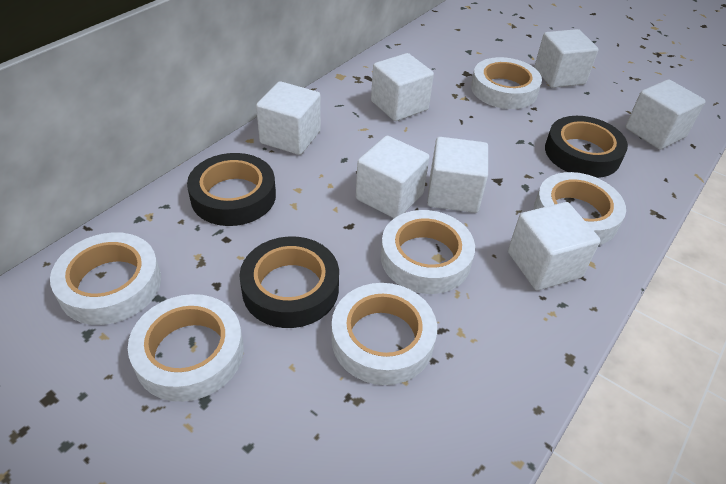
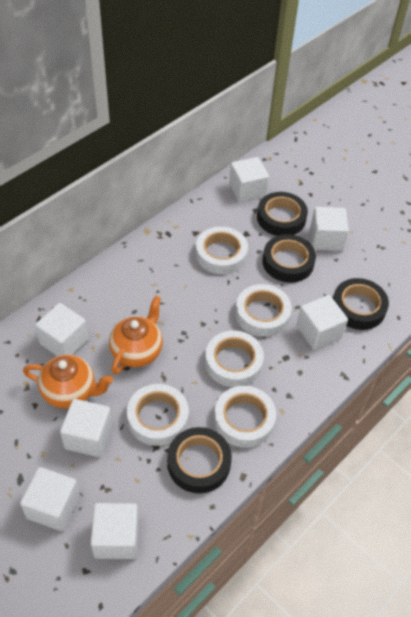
black tape: [187,153,276,226] [239,236,339,328] [545,116,628,178] = 3 -> [167,427,232,493] [257,192,308,236] [262,234,316,283] [333,278,389,330] = 4
orange teapot: none = 0 -> [23,355,113,409] [109,295,163,374] = 2
white tape: [50,232,161,325] [128,294,244,402] [331,283,437,385] [380,210,475,294] [471,57,542,109] [534,172,626,245] = 6 -> [127,384,189,446] [196,226,248,274] [205,331,264,387] [214,386,276,448] [235,284,292,337] = 5

